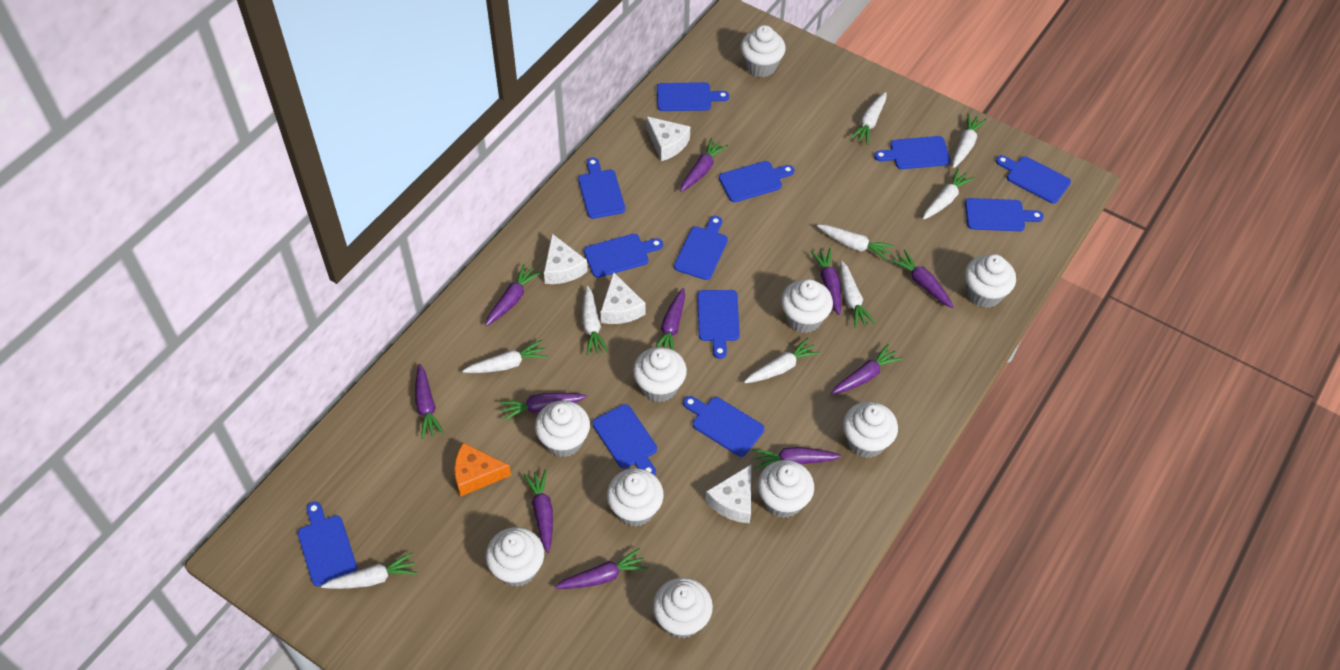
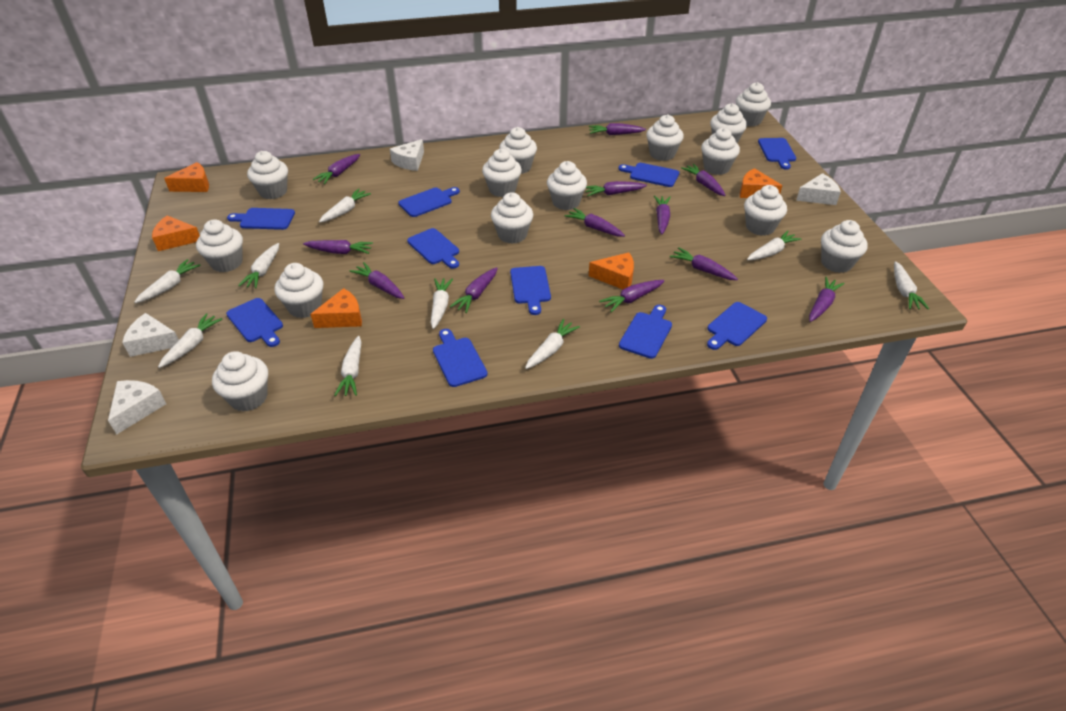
blue cutting board: [298,502,357,586] [578,157,625,219] [584,234,663,278] [592,404,657,475] [657,82,729,111] [674,216,728,280] [683,396,764,457] [697,290,740,359] [719,161,794,202] [874,136,951,169] [965,198,1044,231] [996,155,1071,203] = 12 -> [226,298,283,347] [227,208,295,230] [398,187,460,217] [407,228,459,269] [433,329,488,387] [510,266,551,315] [619,163,679,187] [619,305,672,359] [707,302,767,350] [758,138,796,170] = 10
orange cheese: [454,442,511,496] = 1 -> [152,216,200,251] [164,162,209,192] [310,288,362,328] [589,252,634,289] [740,168,782,198] = 5
purple carrot: [415,364,444,439] [485,264,541,326] [499,393,587,421] [523,470,553,553] [555,548,648,589] [655,288,685,350] [680,138,728,192] [752,447,841,470] [810,248,841,315] [831,344,903,395] [890,250,953,308] = 11 -> [303,240,373,254] [312,154,360,184] [350,262,404,299] [450,267,498,313] [564,208,625,237] [585,181,647,196] [589,123,646,135] [599,280,664,312] [654,196,671,234] [670,247,738,280] [681,164,726,196] [809,277,845,322] = 12
white cupcake: [486,527,544,587] [535,401,590,457] [607,468,664,526] [633,347,687,402] [653,578,713,638] [740,25,786,77] [758,460,814,518] [781,279,833,333] [843,401,898,458] [965,254,1016,308] = 10 -> [196,219,243,272] [212,351,268,411] [247,151,288,199] [274,263,323,318] [482,149,522,197] [491,192,533,244] [499,127,537,174] [547,161,587,210] [646,115,684,161] [701,128,740,175] [710,103,747,144] [736,82,771,126] [744,185,787,236] [821,220,868,273] = 14

